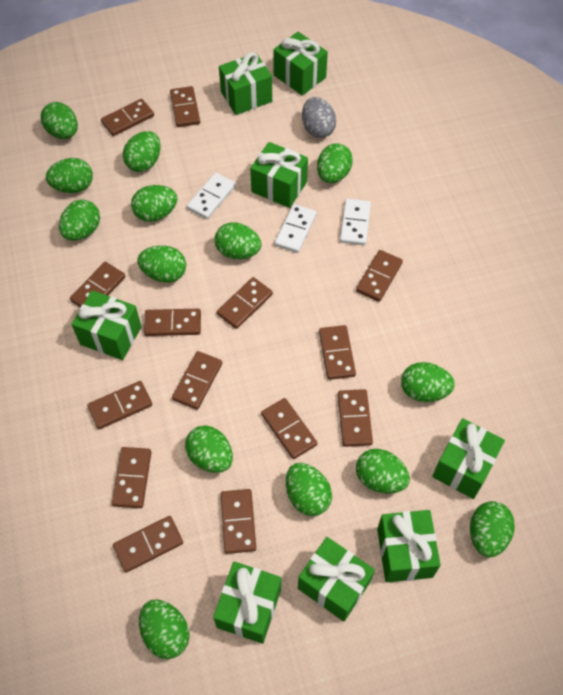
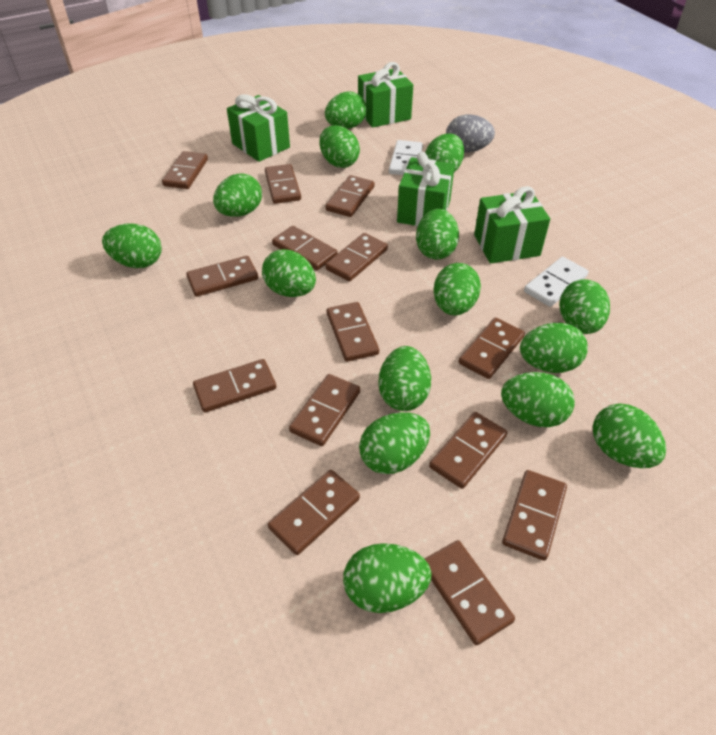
green egg: [41,102,78,139] [46,158,93,193] [59,200,100,241] [123,131,161,172] [131,185,177,222] [137,245,186,282] [139,599,190,659] [185,425,233,473] [215,222,262,259] [286,463,332,516] [317,143,353,183] [356,449,410,494] [401,362,455,402] [470,501,515,557] = 14 -> [102,224,162,268] [213,173,262,217] [262,249,316,297] [320,125,360,168] [325,92,367,129] [343,543,432,613] [359,412,430,474] [378,346,431,411] [416,209,459,259] [425,133,464,172] [434,263,481,315] [501,372,575,427] [520,323,588,373] [559,279,610,334] [593,403,666,468] = 15
green gift: [72,290,142,360] [213,561,281,644] [219,52,272,115] [250,142,308,208] [273,32,328,96] [298,537,375,621] [377,510,441,582] [432,418,505,499] = 8 -> [227,94,290,162] [358,62,413,128] [397,152,455,226] [474,186,550,264] = 4
white domino: [187,173,236,219] [275,204,317,253] [340,199,371,245] = 3 -> [389,140,423,175] [524,257,589,307] = 2

